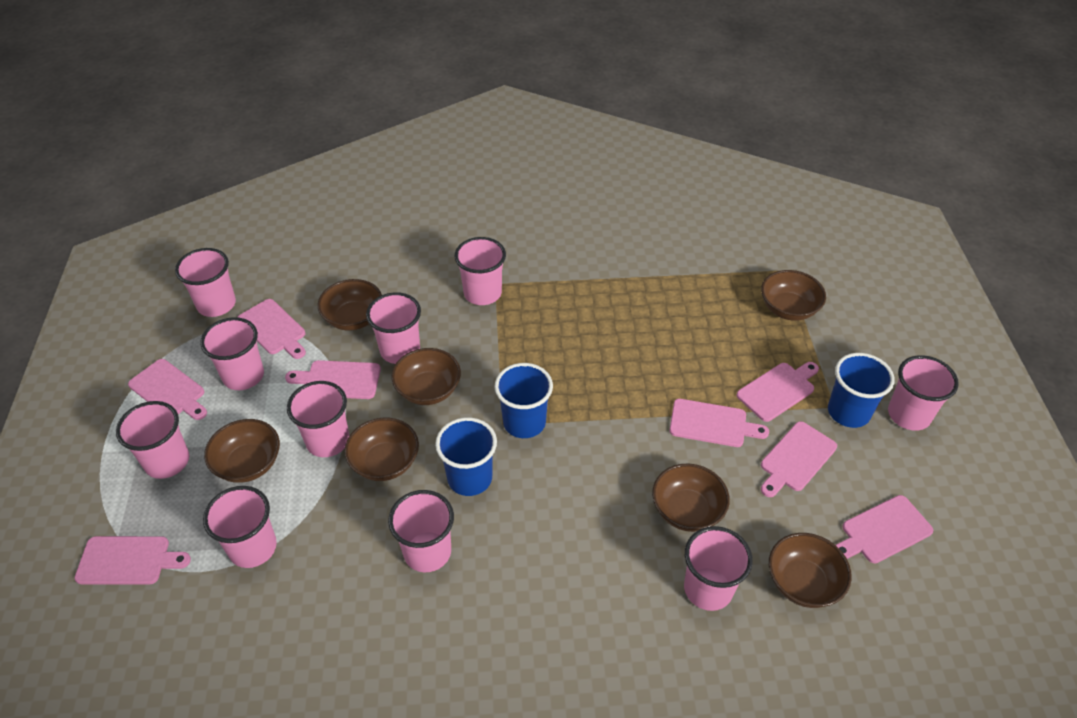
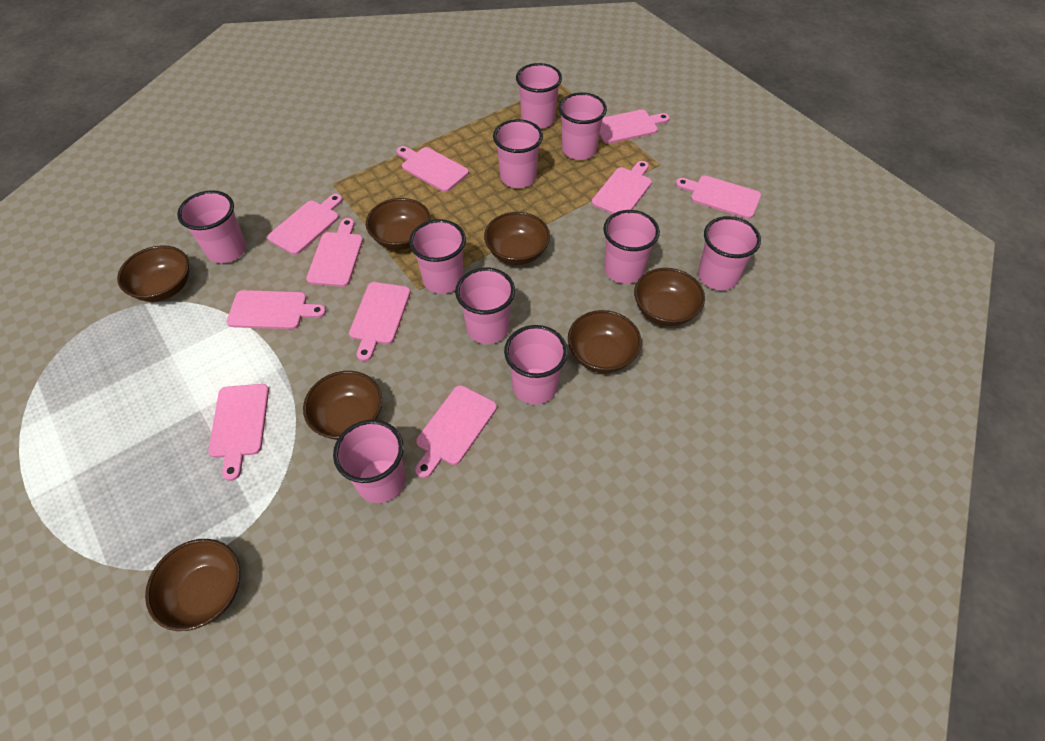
blue cup: [435,417,497,496] [495,363,553,438] [828,353,894,428] = 3 -> none = 0
pink cutting board: [74,536,191,585] [128,359,207,420] [237,299,306,359] [285,360,381,399] [670,399,769,447] [737,362,819,422] [761,421,837,497] [836,495,933,564] = 8 -> [208,384,269,481] [227,290,326,329] [267,194,343,255] [306,218,363,287] [349,282,411,361] [397,146,469,192] [415,385,497,478] [591,161,652,214] [599,110,670,144] [676,176,761,219] = 10

